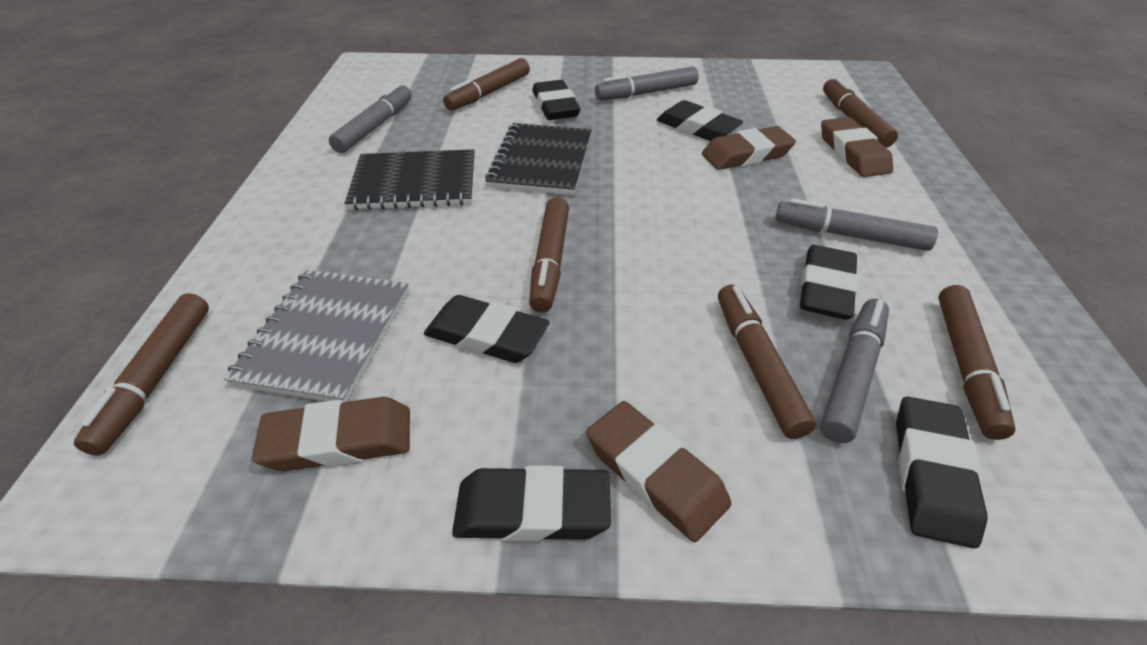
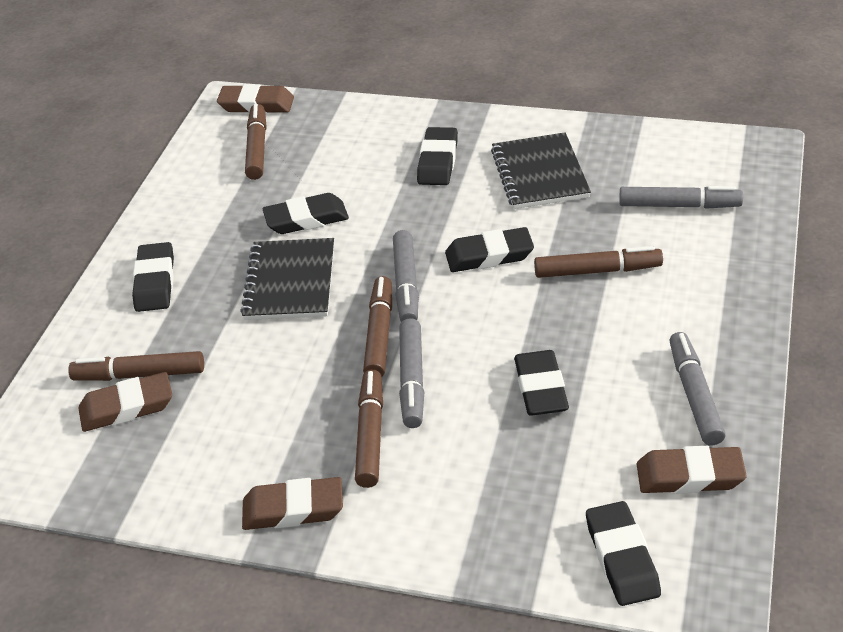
brown marker: [74,293,209,456] [443,58,530,111] [529,197,569,312] [718,285,816,439] [823,77,898,148] [938,285,1016,440] = 6 -> [68,351,204,381] [245,103,266,180] [355,370,383,488] [363,276,392,376] [534,246,663,278] = 5
grey notebook: [224,270,409,402] = 1 -> none = 0

